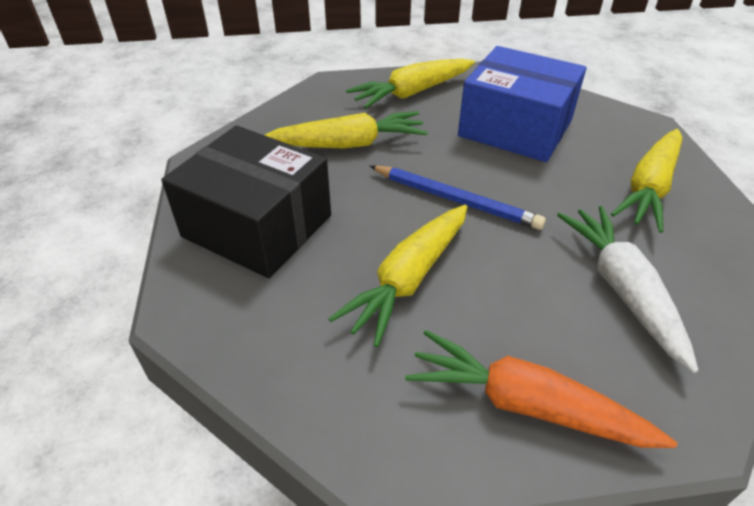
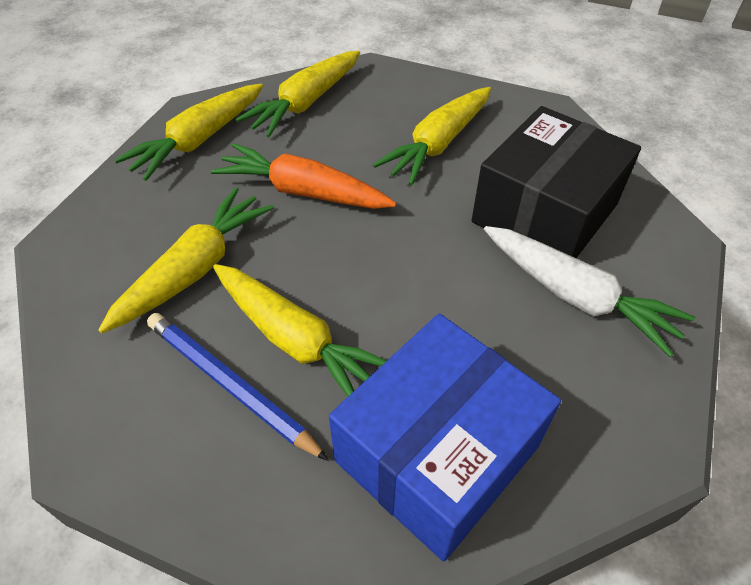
yellow carrot: [265,111,428,148] [328,205,467,347] [346,59,475,109] [611,129,682,233] = 4 -> [98,187,274,333] [115,84,263,181] [213,264,386,397] [236,51,360,137] [373,87,491,186] = 5

